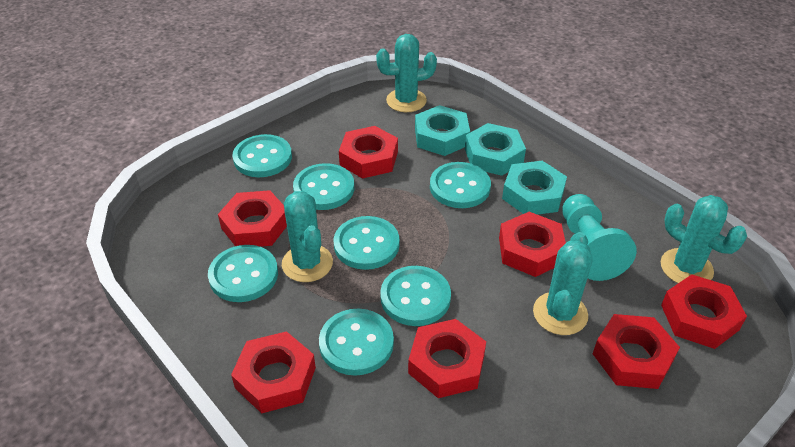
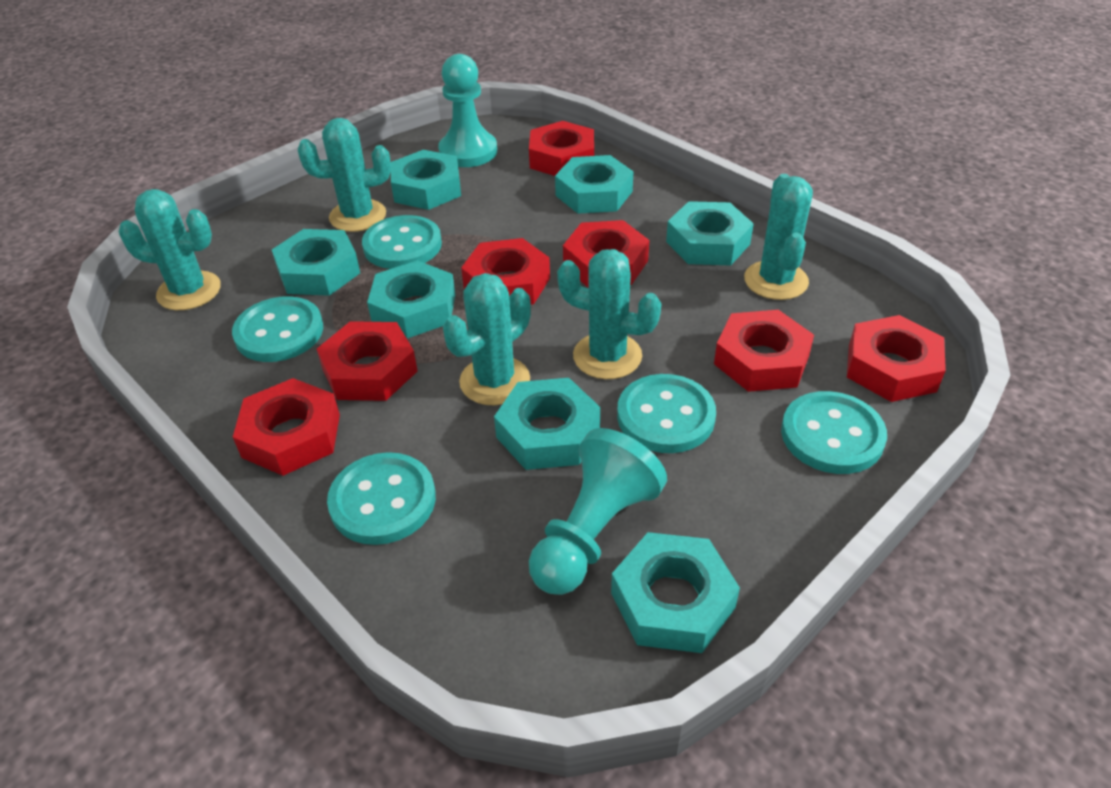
turquoise button: [208,245,278,302] [232,134,292,177] [293,163,354,210] [319,309,394,376] [334,216,400,270] [380,266,451,326] [430,162,491,208] = 7 -> [232,296,323,362] [327,452,436,545] [362,215,442,269] [617,374,716,453] [781,391,887,474] = 5
turquoise cactus: [282,191,333,282] [376,34,437,112] [533,232,593,335] [661,195,747,283] = 4 -> [119,189,221,310] [298,118,391,232] [443,273,531,405] [557,249,661,379] [744,174,813,300] = 5
turquoise nut: [415,105,470,156] [465,123,526,176] [502,161,567,215] = 3 -> [272,229,360,296] [367,260,455,338] [391,150,461,210] [494,378,600,470] [555,155,633,214] [611,532,740,653] [666,201,754,266] = 7
turquoise pawn: [562,194,637,281] = 1 -> [438,54,497,167] [529,428,667,595] = 2

